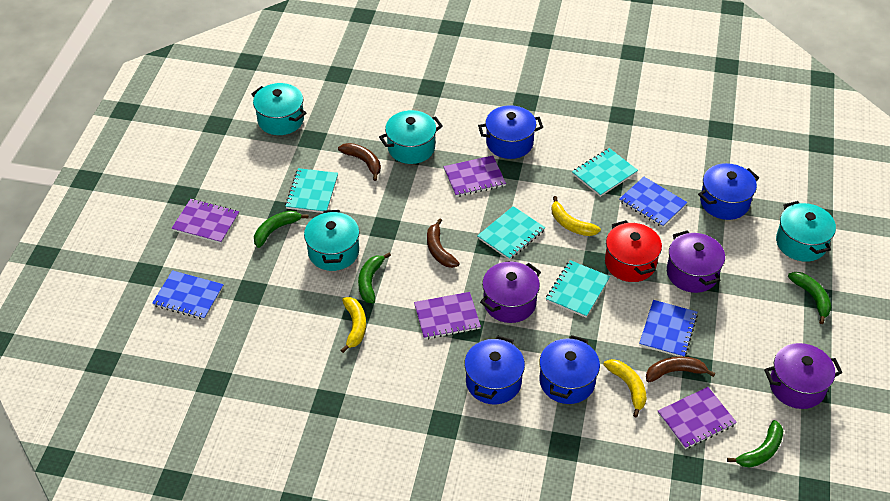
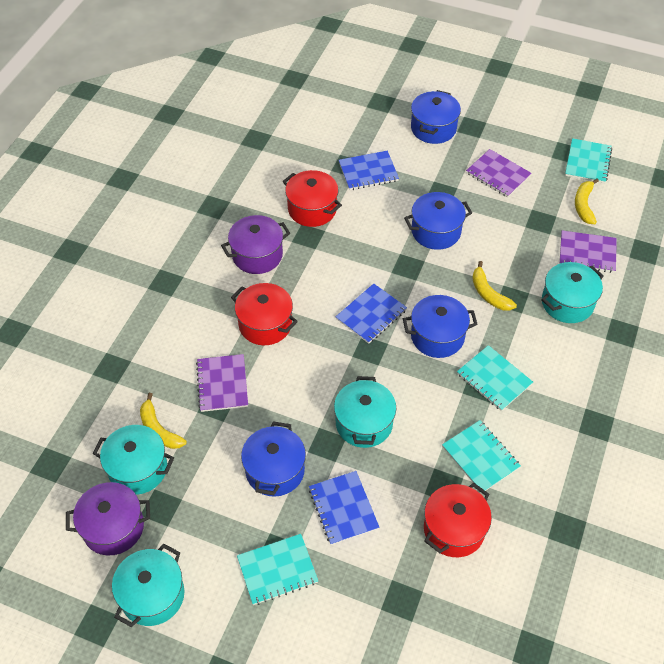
brown banana: [338,143,381,181] [427,218,460,268] [646,357,715,382] = 3 -> none = 0
green banana: [254,211,309,248] [358,253,391,303] [727,420,783,468] [788,272,831,324] = 4 -> none = 0
purple notebook: [171,199,239,244] [414,292,481,339] [443,155,506,197] [658,387,737,449] = 4 -> [196,354,248,412] [466,149,532,197] [559,230,617,273] = 3
purple pot: [480,261,541,323] [667,231,725,293] [764,343,842,409] = 3 -> [66,482,150,556] [221,215,290,274] = 2
red pot: [605,220,662,282] = 1 -> [231,283,298,345] [283,170,342,227] [424,483,492,557] = 3

